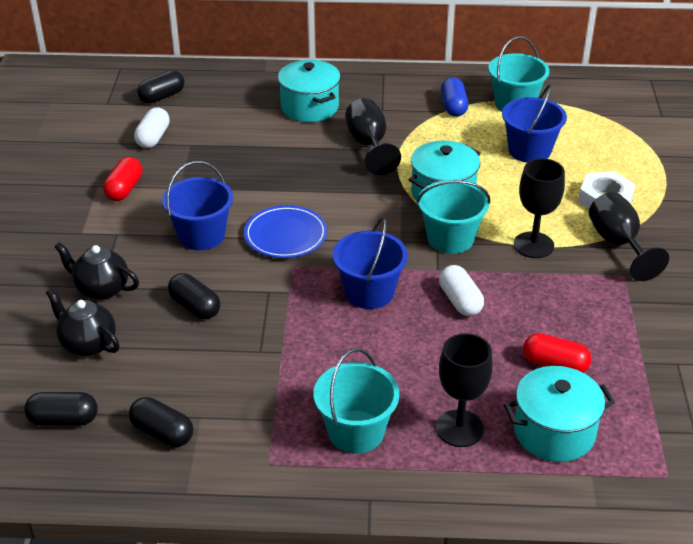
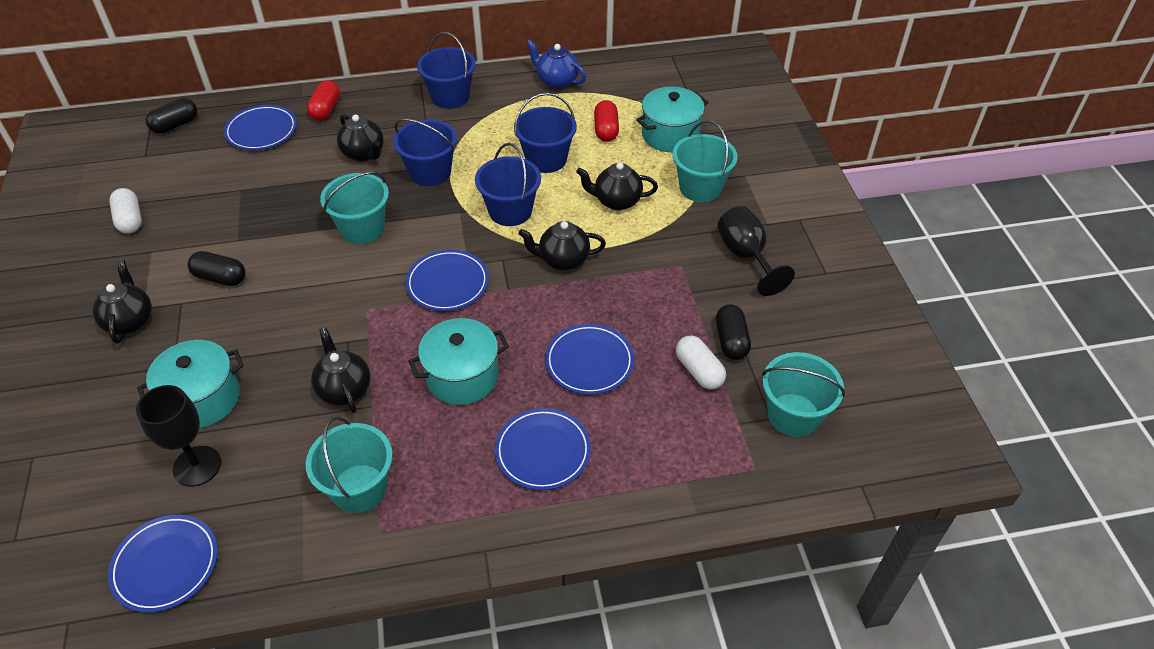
black capsule: [24,392,98,426] [129,397,193,447] [137,70,185,104] [168,273,220,319] = 4 -> [146,98,197,134] [188,251,245,286] [716,304,751,360] = 3
black goblet: [345,98,401,175] [436,333,493,447] [514,158,565,258] [589,192,669,281] = 4 -> [136,385,221,487] [717,206,795,296] = 2
black teapot: [46,289,120,357] [54,242,139,300] = 2 -> [92,260,152,343] [311,327,370,413] [337,114,384,162] [518,221,606,270] [576,162,658,210] = 5
blue bucket: [162,161,233,250] [333,217,408,309] [502,84,567,163] = 3 -> [393,119,457,186] [417,32,476,109] [475,143,541,226] [514,93,577,173] = 4
blue capsule: [441,77,469,117] = 1 -> none = 0
blue plate: [244,205,327,258] = 1 -> [108,515,218,613] [224,105,297,150] [405,250,489,311] [495,408,591,490] [545,324,634,395] = 5
blue teapot: none = 0 -> [526,40,586,89] = 1
turquoise bucket: [314,348,400,454] [417,180,490,254] [488,36,550,111] = 3 -> [306,416,393,513] [320,172,389,244] [673,120,738,202] [762,352,845,437] = 4
white nut: [578,171,635,209] = 1 -> none = 0

